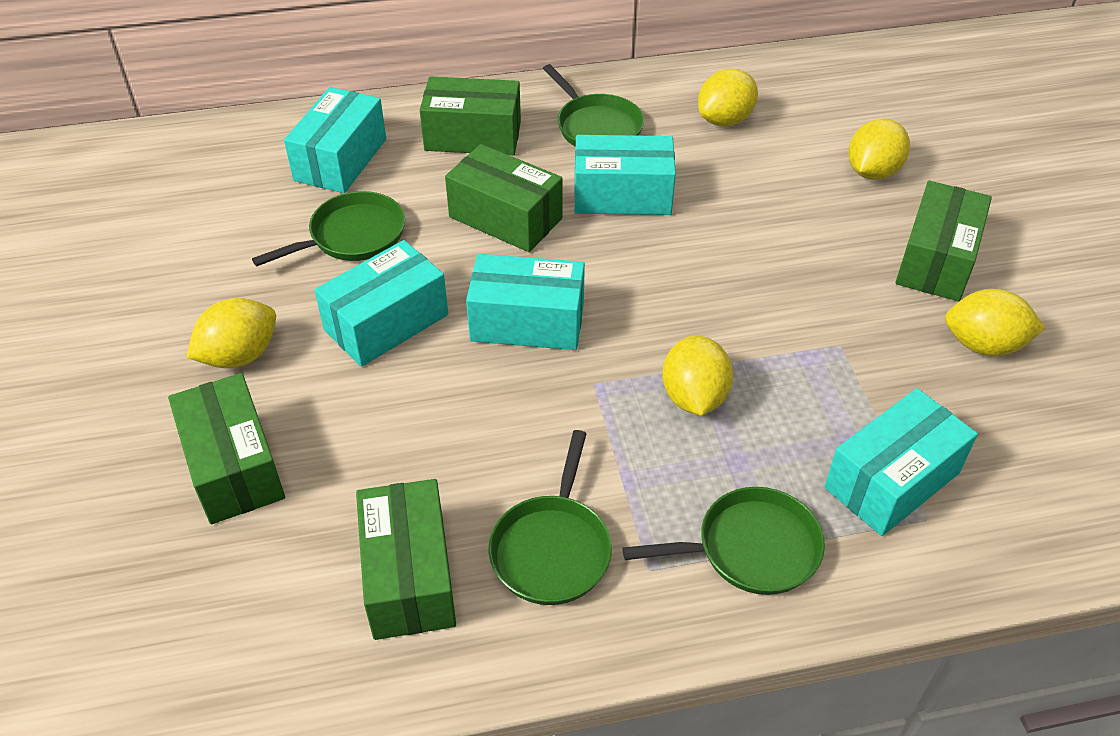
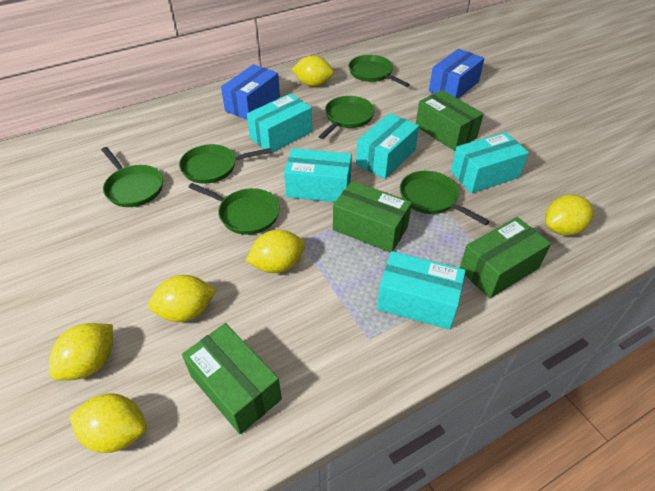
blue box: none = 0 -> [221,64,280,120] [429,49,485,99] = 2
green box: [168,373,285,524] [356,479,456,640] [420,76,521,155] [445,144,563,252] [895,181,992,301] = 5 -> [182,323,282,434] [333,181,412,253] [416,90,484,151] [460,217,551,298] = 4
green pan: [252,191,405,266] [489,430,612,605] [543,64,644,147] [622,487,825,595] = 4 -> [101,147,163,207] [179,144,272,184] [188,183,280,235] [318,96,375,139] [349,55,410,87] [400,171,489,225] = 6
yellow lemon: [186,298,276,368] [662,335,733,416] [698,69,758,126] [848,119,910,180] [945,289,1046,356] = 5 -> [49,323,113,380] [69,393,147,453] [148,275,217,322] [246,230,305,273] [292,55,334,87] [545,195,594,235] = 6

